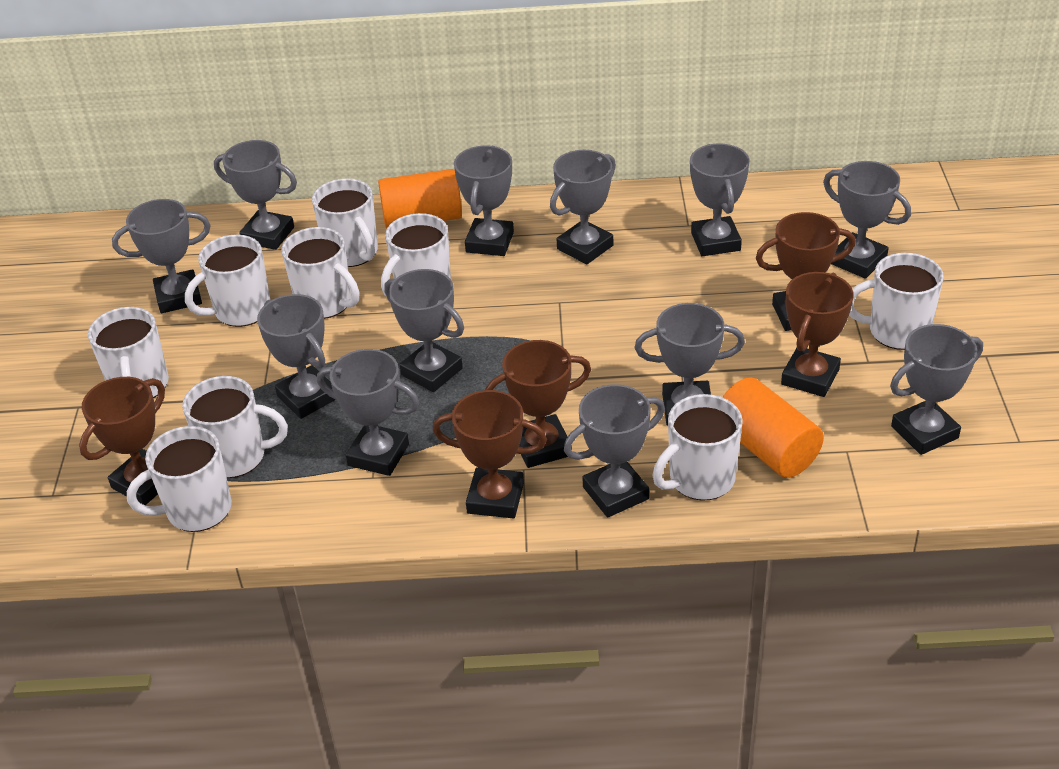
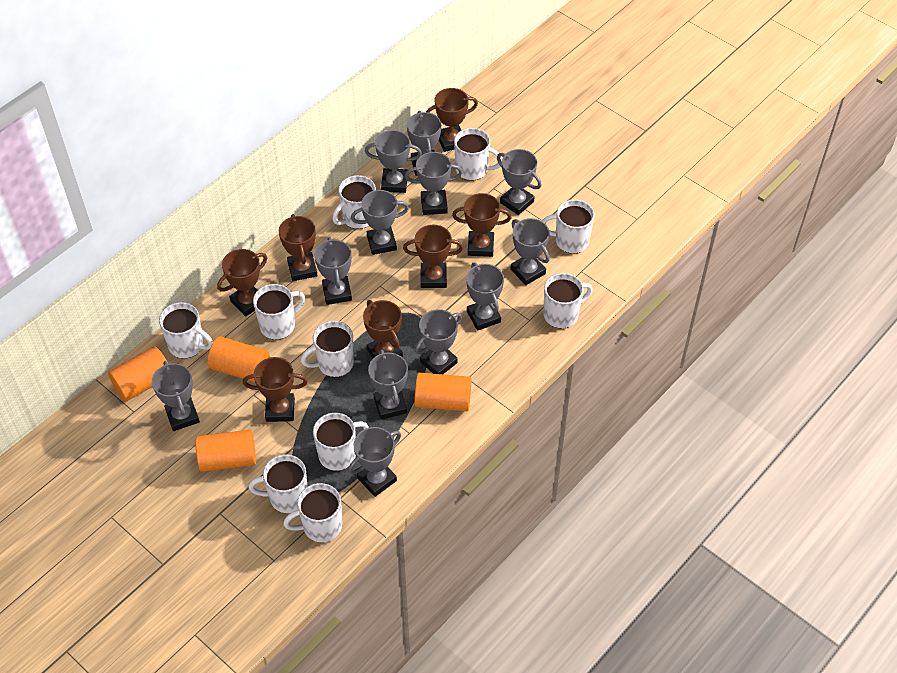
brown trophy: [79,377,165,505] [433,390,547,518] [485,340,591,468] [756,212,855,331] [781,272,854,397] = 5 -> [217,249,267,317] [243,357,308,422] [279,214,317,281] [363,300,403,358] [403,225,463,288] [426,88,478,152] [452,193,511,257] = 7
orange cylinder: [378,169,462,229] [722,377,824,478] = 2 -> [108,346,168,402] [195,430,256,472] [208,336,270,382] [414,373,471,411] = 4
white mug: [88,307,169,398] [127,426,232,532] [182,376,288,478] [185,235,270,327] [281,227,359,319] [312,178,378,267] [381,213,451,296] [653,394,743,500] [849,253,944,350] = 9 -> [159,302,213,358] [249,455,307,513] [253,284,305,340] [283,483,342,542] [301,321,354,377] [313,413,369,471] [332,175,376,229] [454,128,502,181] [542,199,595,254] [544,273,593,328] = 10

